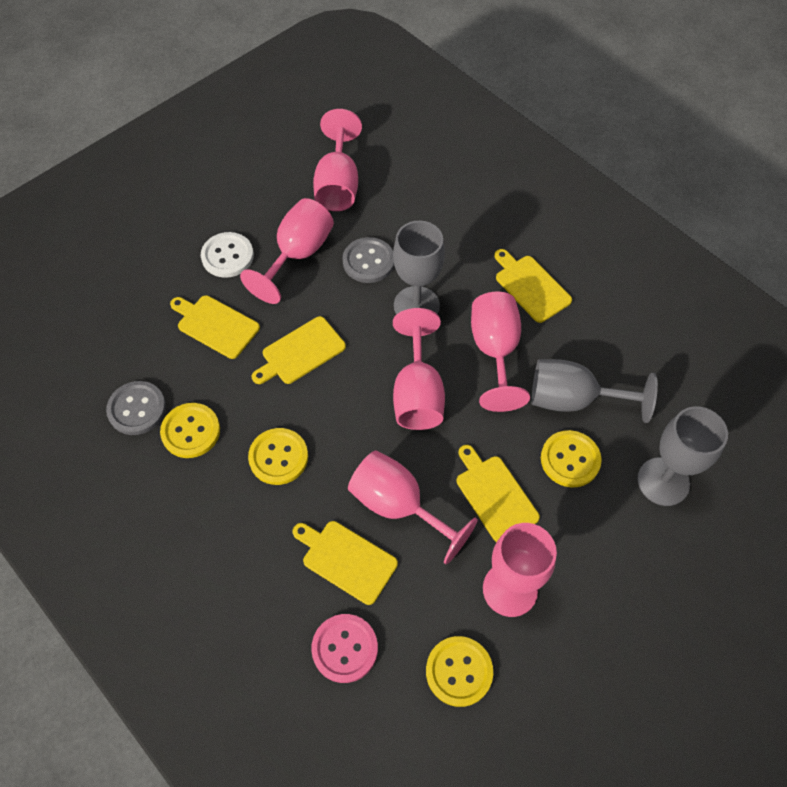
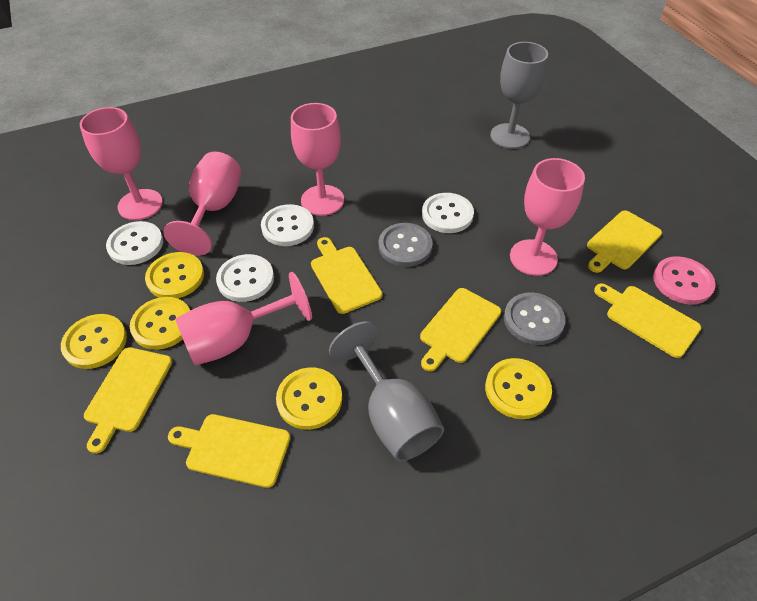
grey goblet: [393,221,445,315] [531,359,658,423] [637,406,728,506] = 3 -> [329,321,444,461] [490,42,548,149] = 2
pink goblet: [240,198,334,304] [313,109,362,211] [348,450,478,564] [393,308,445,430] [471,291,530,412] [483,523,557,617] = 6 -> [80,107,163,220] [163,152,241,256] [175,272,312,366] [291,103,344,216] [510,158,585,276] = 5
white button: [201,232,254,278] = 1 -> [106,221,163,265] [216,254,274,302] [261,204,314,246] [422,193,474,233] = 4
yellow button: [160,403,220,458] [248,428,308,485] [426,636,493,707] [541,430,602,487] = 4 -> [61,314,127,369] [130,297,190,350] [145,252,204,298] [276,367,342,430] [485,358,552,419] = 5
yellow cutting board: [170,295,260,359] [252,316,346,384] [293,521,398,605] [457,445,540,542] [494,249,572,323] = 5 -> [84,347,172,454] [168,414,291,488] [311,237,382,314] [420,288,501,372] [587,210,662,273] [594,283,701,358] = 6

